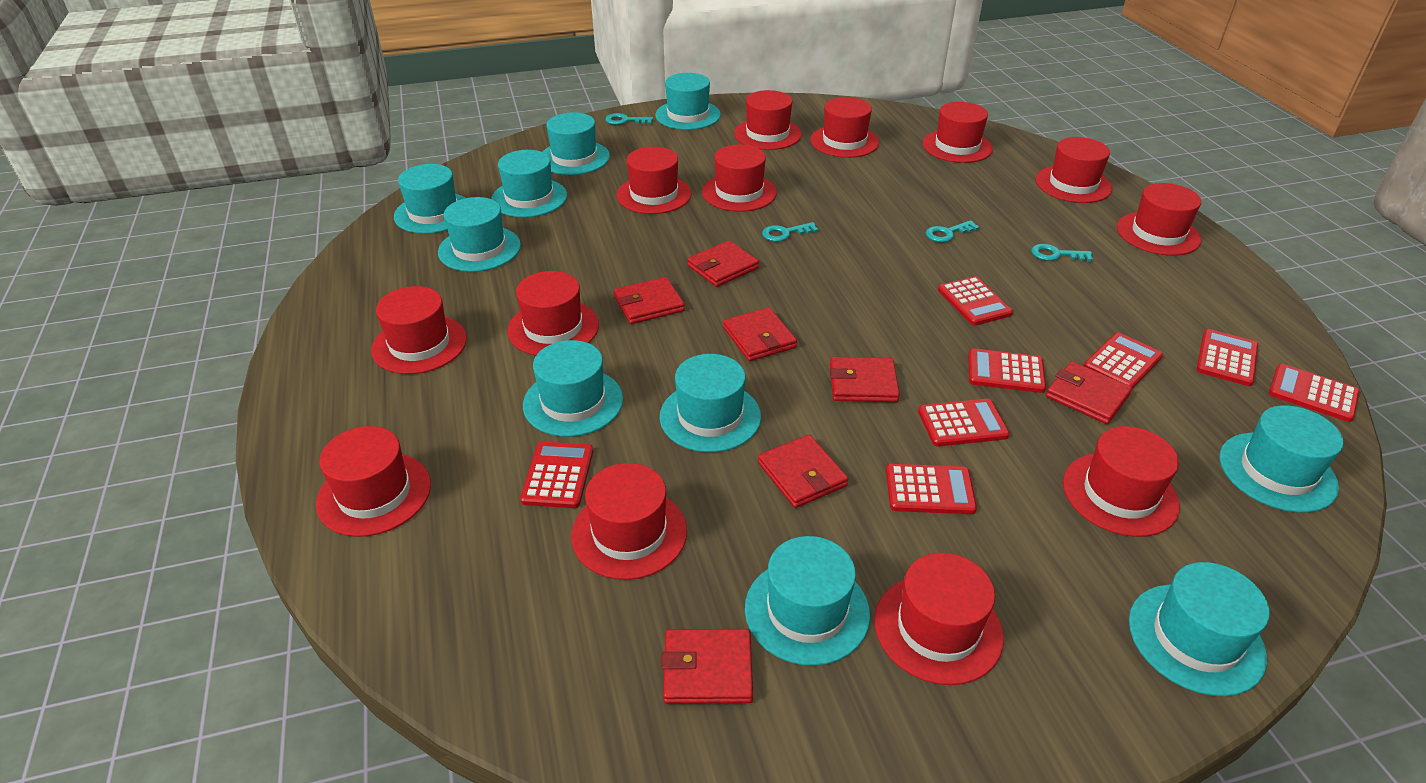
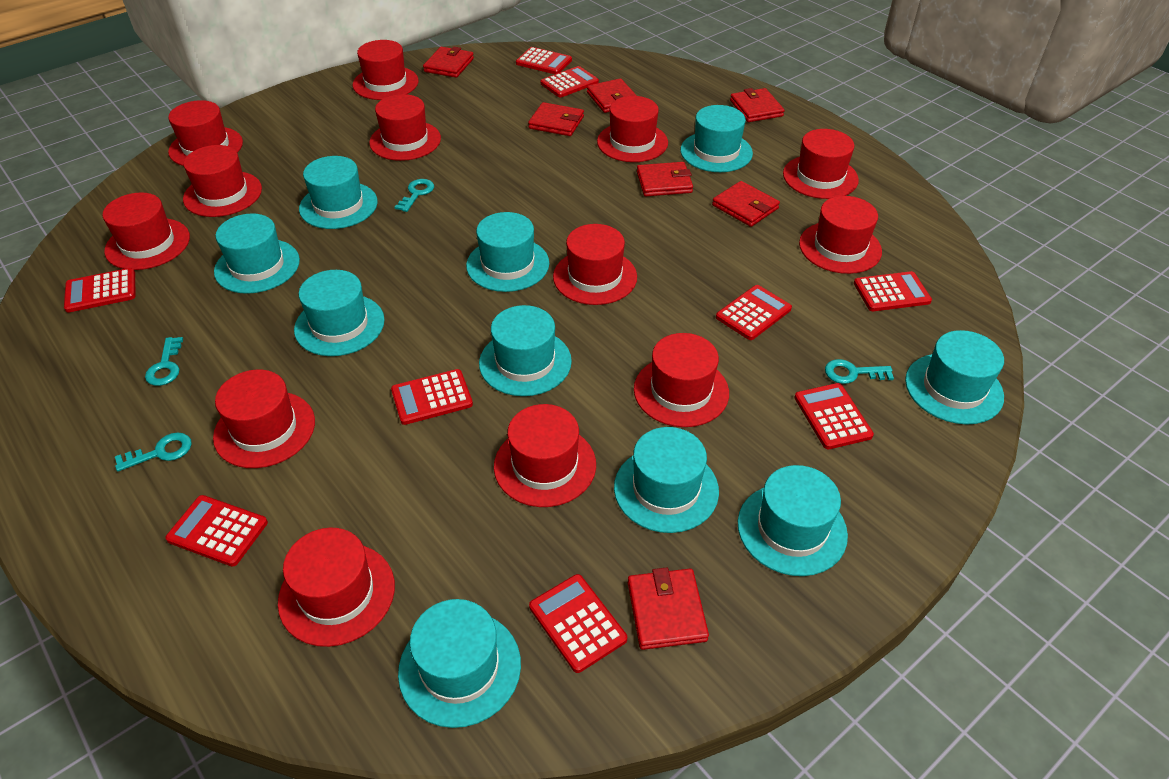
red calculator: [520,442,593,508] [886,464,977,514] [918,398,1010,446] [938,276,1013,326] [968,348,1046,393] [1084,333,1163,389] [1196,329,1258,386] [1269,364,1360,422] = 8 -> [64,268,135,313] [165,495,268,567] [391,369,473,425] [516,47,572,74] [529,574,627,673] [541,66,599,97] [716,285,792,340] [794,383,874,449] [854,271,932,311] = 9

